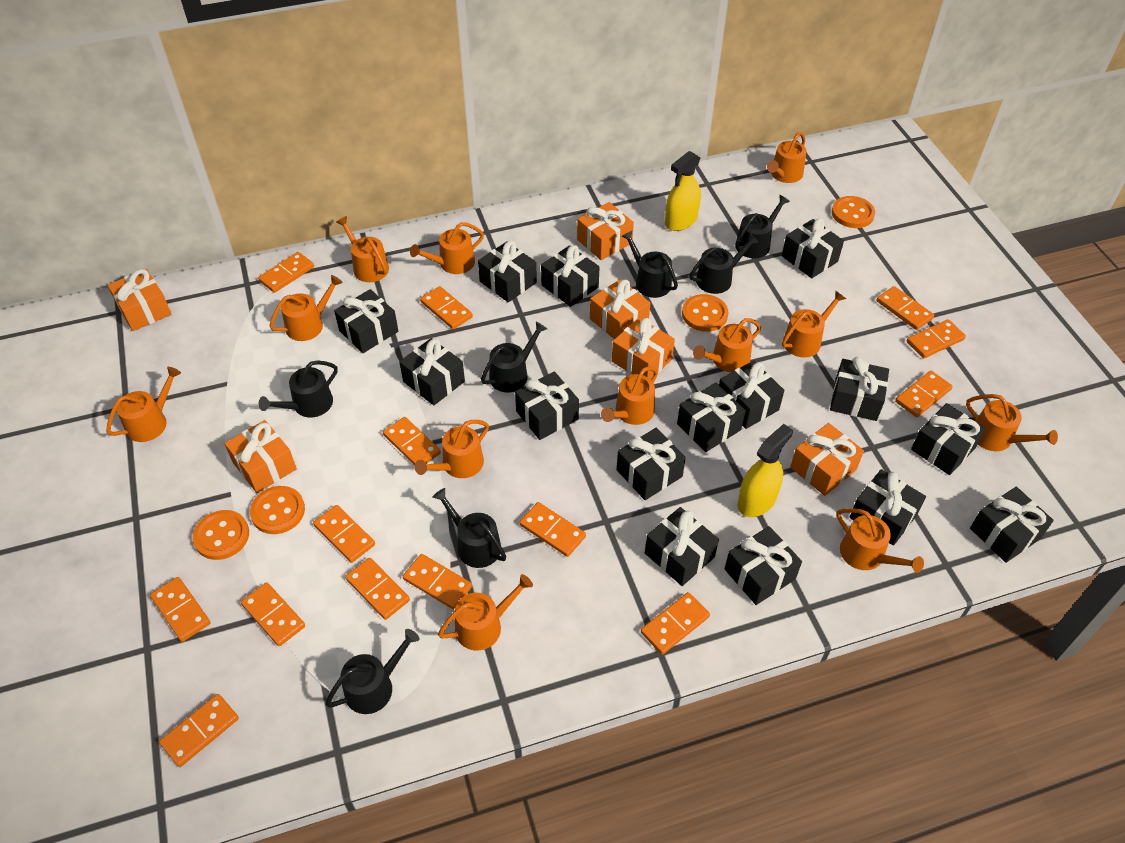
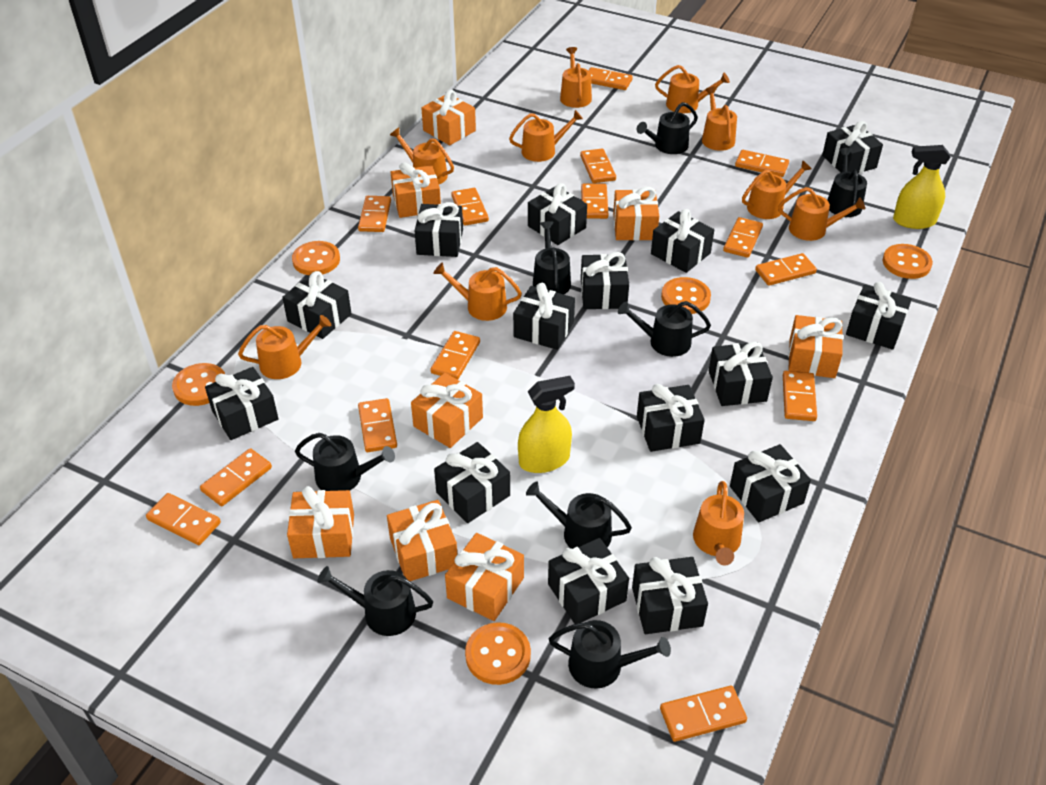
black watering can: [259,360,338,417] [325,629,420,714] [433,488,507,568] [481,322,547,392] [621,231,678,298] [689,234,759,294] [735,195,790,258] = 7 -> [295,433,395,491] [317,566,433,636] [526,482,632,549] [533,221,571,294] [549,620,671,689] [618,301,711,357] [637,102,698,154] [827,148,867,217] = 8
orange button: [193,510,249,560] [250,486,305,534] [682,294,728,332] [832,196,875,228] = 4 -> [172,363,225,406] [292,241,340,275] [465,622,531,685] [661,277,711,314] [883,244,933,279] = 5
orange gift: [108,269,171,331] [225,420,297,493] [577,202,634,260] [590,279,650,339] [612,318,675,379] [790,423,864,496] = 6 -> [287,486,354,558] [387,500,457,581] [391,162,441,218] [411,373,483,448] [421,90,476,145] [445,533,524,621] [613,187,659,241] [788,315,843,378] = 8
orange watering can: [106,367,181,442] [270,275,343,341] [336,216,389,282] [410,222,484,274] [415,420,489,478] [438,574,533,651] [601,367,658,425] [693,318,761,372] [767,132,807,183] [782,291,846,358] [837,508,924,573] [966,394,1058,451] = 12 -> [238,315,331,379] [390,127,454,184] [433,263,522,321] [509,110,583,162] [560,47,592,108] [655,65,730,113] [693,481,744,566] [702,87,737,151] [742,160,812,219] [778,187,865,241] = 10

